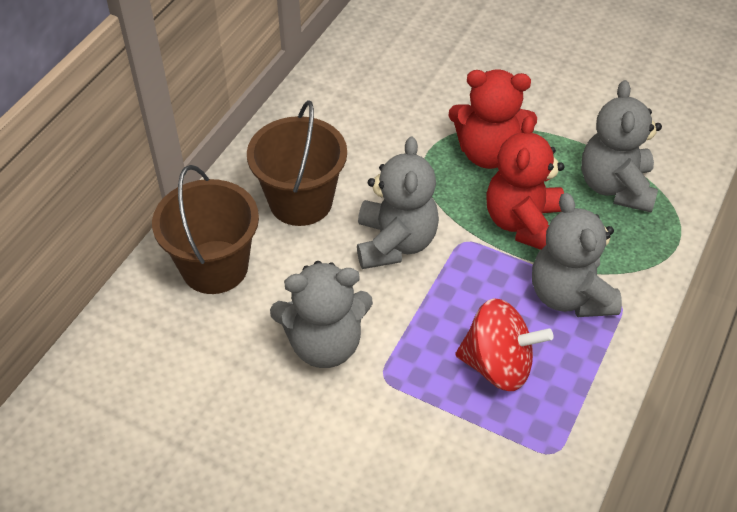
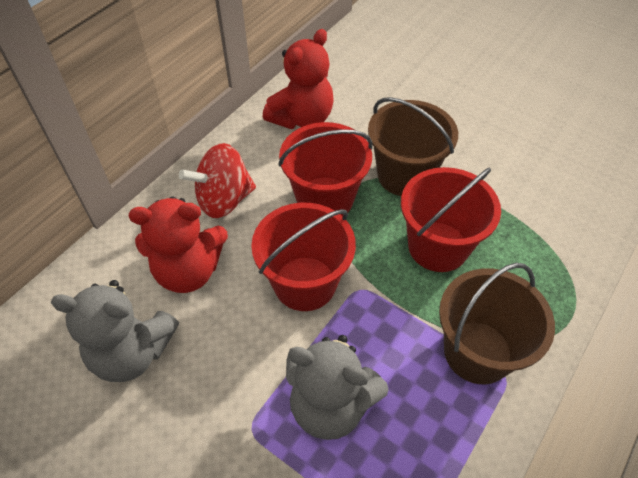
grey teddy bear: [270,261,373,368] [357,137,439,269] [532,193,622,317] [581,80,662,213] = 4 -> [51,280,179,382] [286,335,389,440] = 2
red bucket: none = 0 -> [251,203,356,311] [278,122,373,216] [401,167,501,272] = 3

